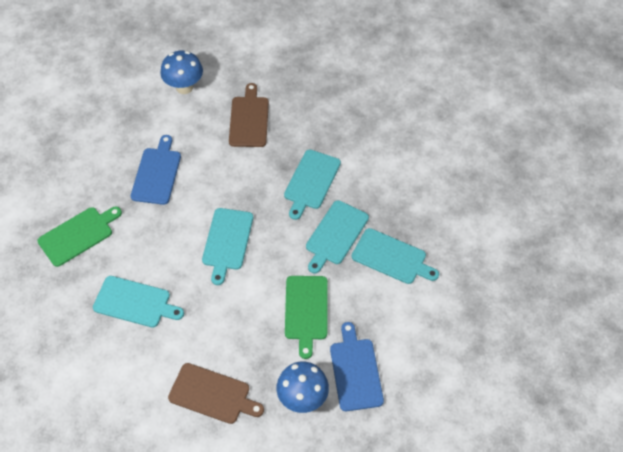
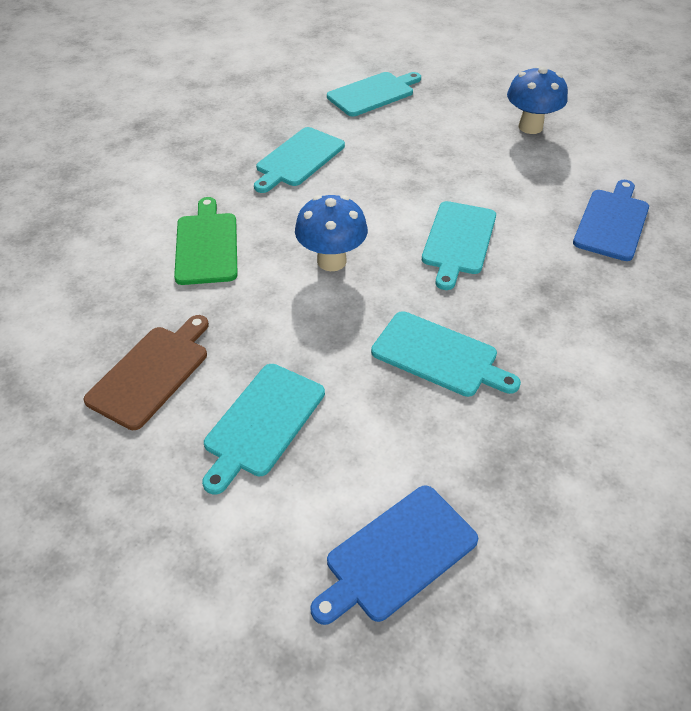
brown cutting board: [168,363,264,424] [229,83,269,147] = 2 -> [83,315,209,430] = 1
green cutting board: [37,206,122,267] [285,276,328,359] = 2 -> [174,197,238,285] = 1

